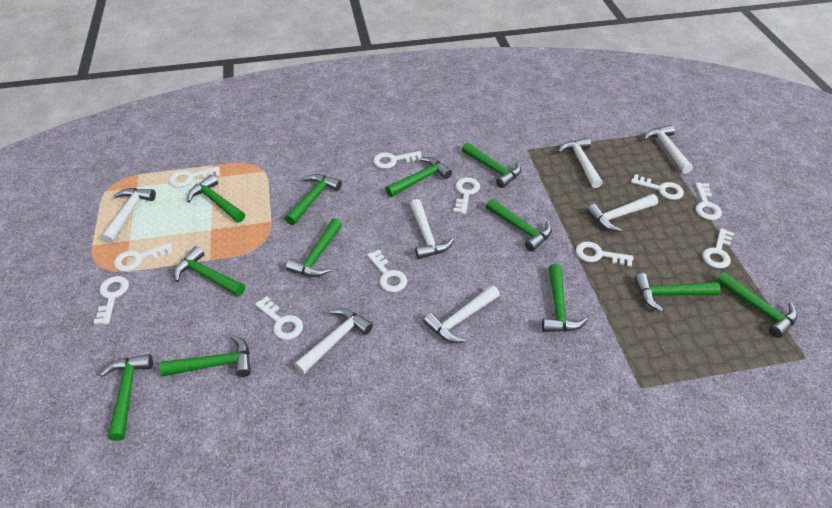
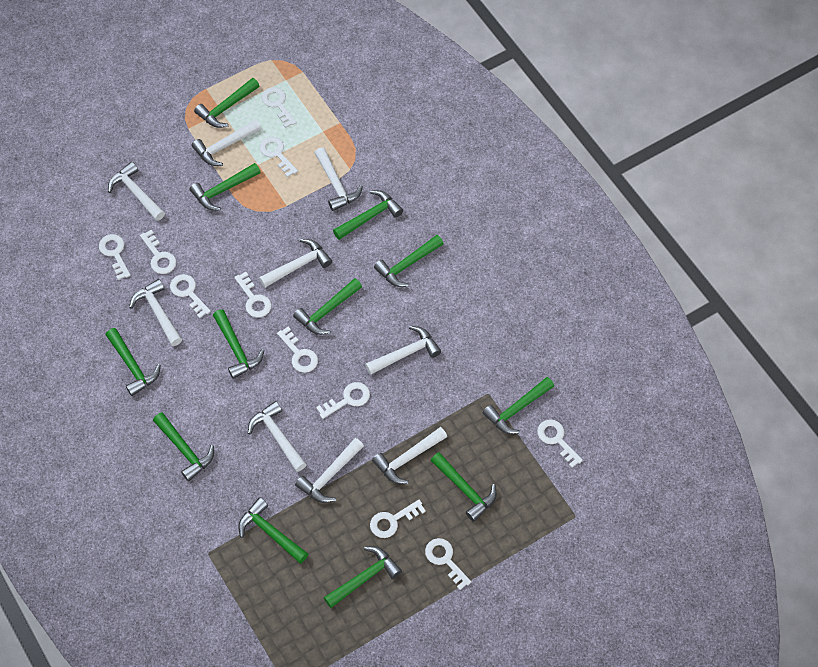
white hammer: [101,188,156,244] [294,308,373,374] [410,199,454,259] [423,285,500,343] [558,137,603,188] [586,194,658,232] [643,125,693,174] = 7 -> [108,162,165,221] [129,279,182,346] [192,119,261,166] [248,401,307,472] [259,239,332,288] [295,438,364,503] [315,147,363,211] [365,326,441,375] [372,427,447,484] = 9

